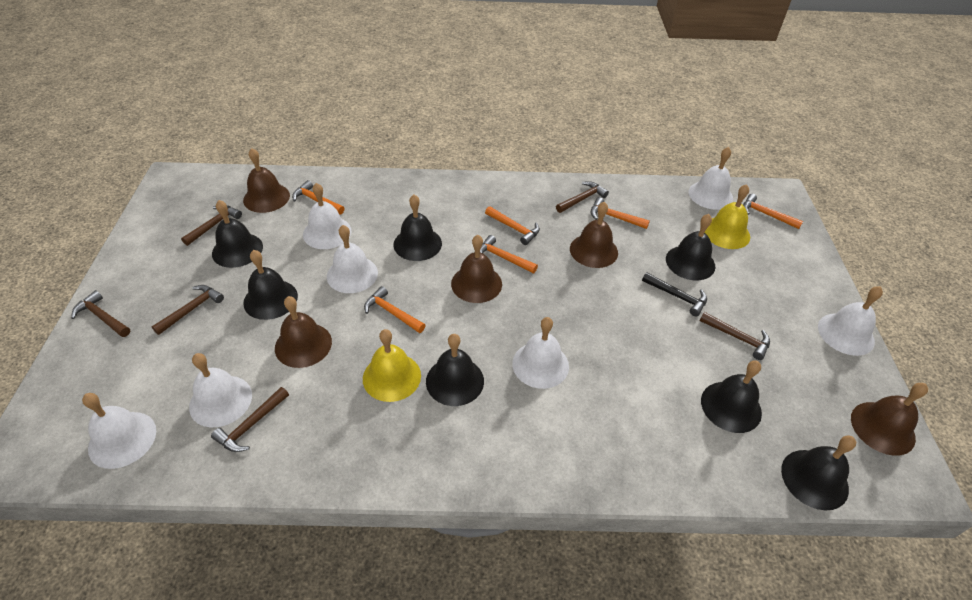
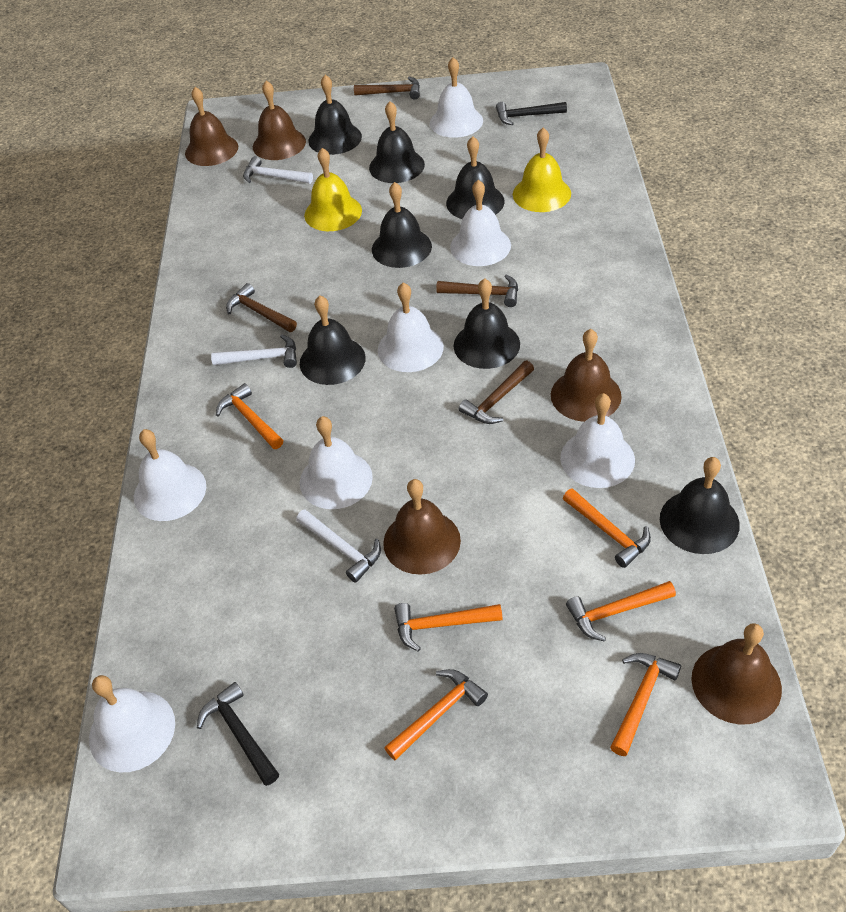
black hammer: [642,272,707,316] = 1 -> [197,682,279,786] [496,102,567,125] = 2
brown hammer: [71,290,131,337] [152,285,224,335] [181,205,242,246] [211,387,289,452] [556,181,609,213] [700,312,770,360] = 6 -> [226,283,297,332] [354,77,420,99] [436,274,518,307] [459,361,534,424] = 4
white hammer: none = 0 -> [211,334,297,368] [243,156,313,184] [296,509,381,583] = 3

